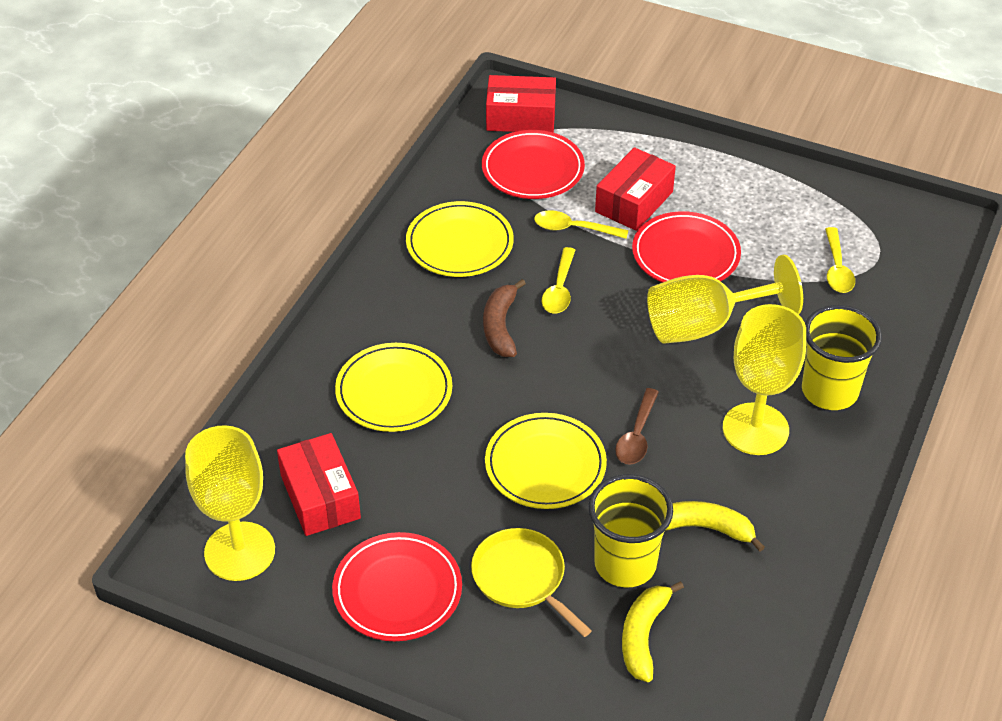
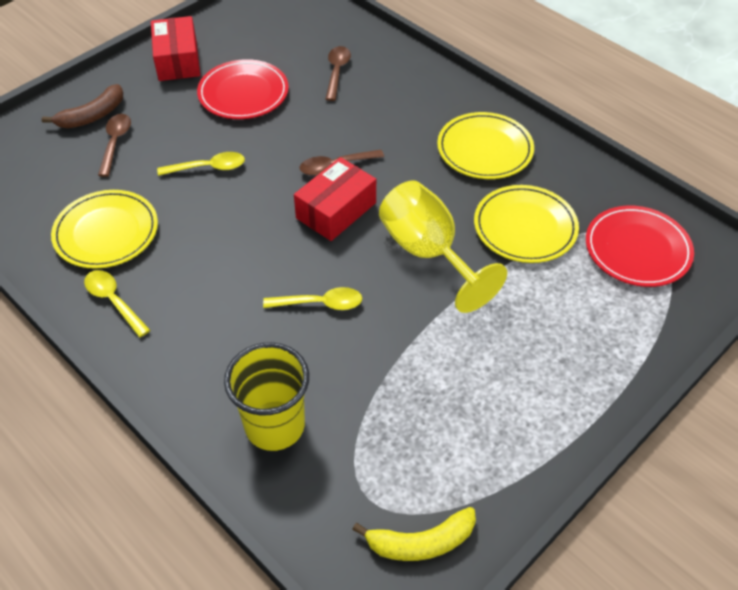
brown spoon: [615,388,659,465] = 1 -> [98,114,131,177] [300,150,384,176] [326,46,351,101] = 3
red box: [277,433,361,536] [486,75,556,133] [595,147,676,231] = 3 -> [151,16,200,81] [294,157,376,241] = 2
red plate: [332,532,462,641] [482,130,585,199] [632,211,741,283] = 3 -> [197,59,289,119] [586,206,694,287] = 2
yellow banana: [622,581,684,682] [666,501,765,552] = 2 -> [352,507,476,561] = 1
yellow cup: [588,474,673,587] [802,305,882,410] = 2 -> [224,342,309,451] = 1
yellow goblet: [185,425,275,581] [647,254,803,344] [723,304,806,455] = 3 -> [379,180,507,313] = 1
yellow pan: [471,528,592,637] = 1 -> none = 0

